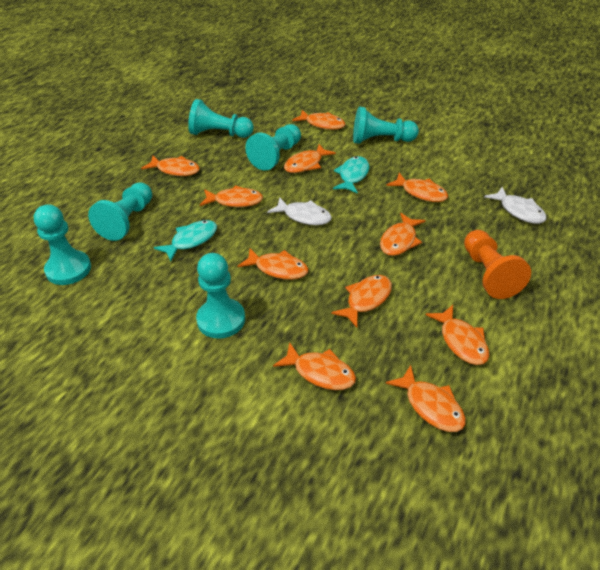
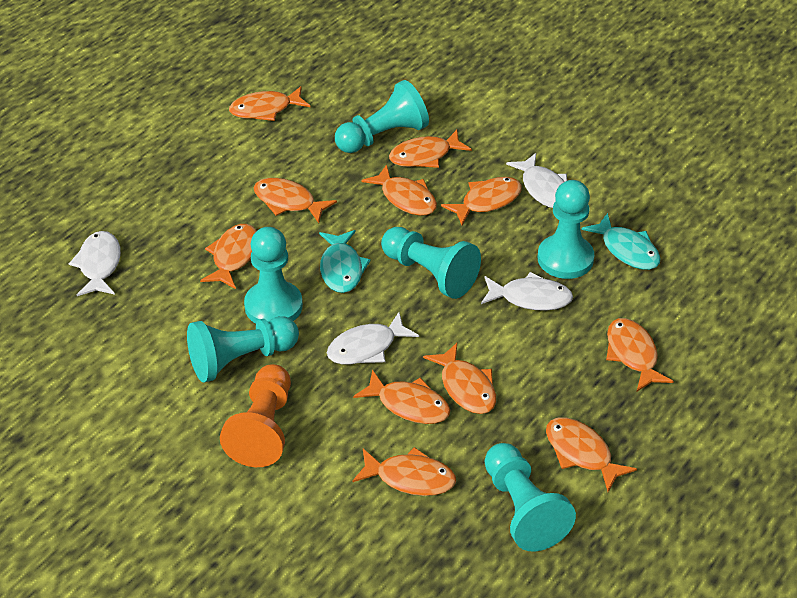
white fish: [267,197,332,225] [484,187,546,224] = 2 -> [69,231,121,296] [327,312,419,364] [481,272,573,311] [506,153,567,208] = 4

